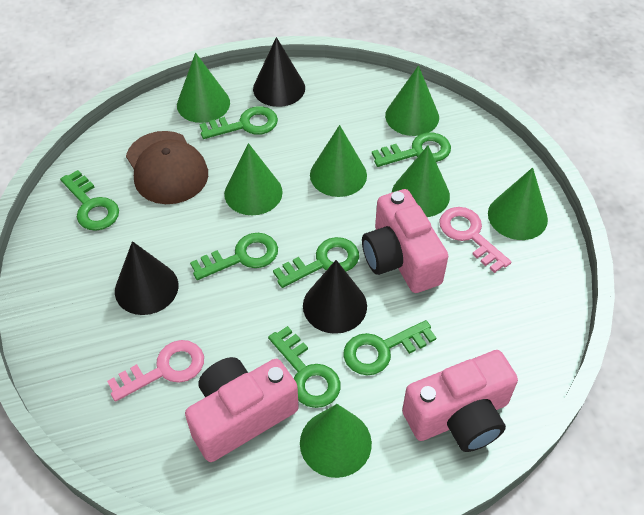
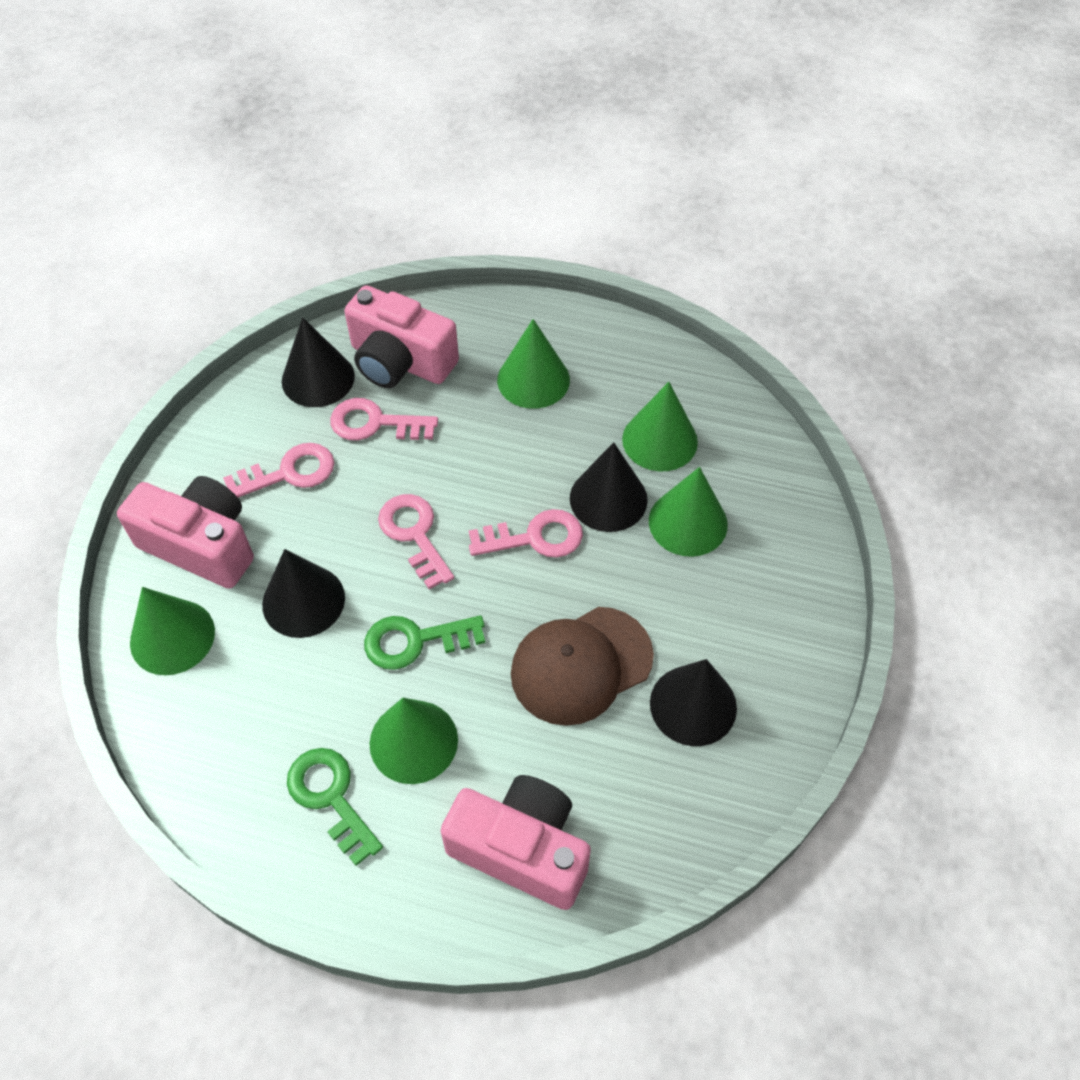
black cone: [115,241,178,315] [253,37,305,107] [303,260,367,334] = 3 -> [262,549,345,638] [282,317,355,407] [570,442,648,532] [650,659,737,746] = 4
green cone: [177,53,230,123] [224,143,283,215] [300,404,372,478] [310,125,367,197] [385,65,439,136] [392,146,450,217] [488,167,548,240] = 7 -> [130,587,215,675] [370,698,458,784] [497,319,570,409] [622,382,698,471] [649,467,728,557] = 5
green key: [60,170,119,231] [190,233,278,280] [200,106,278,139] [268,326,341,408] [273,237,359,288] [344,320,436,375] [372,132,451,167] = 7 -> [287,748,383,866] [364,616,485,670] = 2
pink key: [107,340,204,402] [439,207,511,273] = 2 -> [223,443,335,497] [330,398,438,441] [378,494,454,589] [469,509,583,558] = 4

